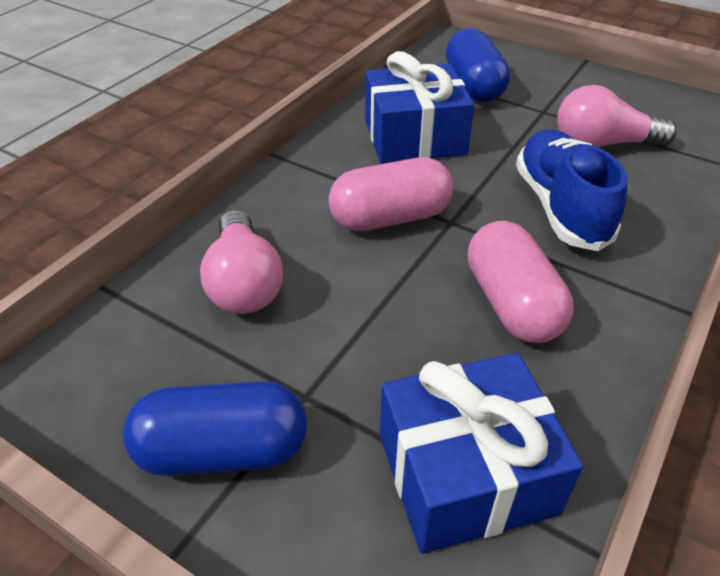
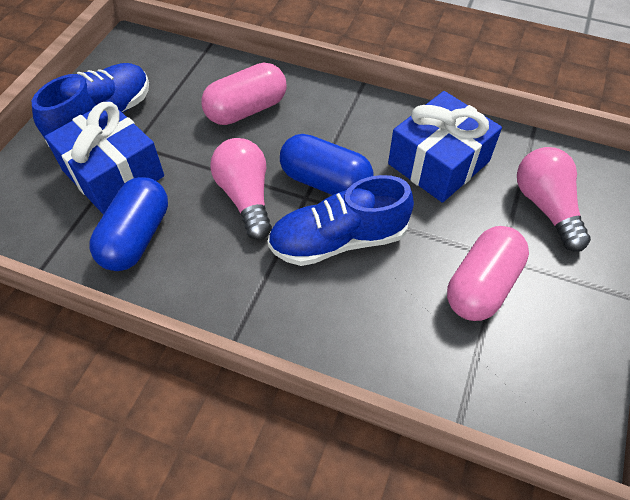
blue shoe: [516,129,627,251] = 1 -> [32,63,149,146] [267,175,414,266] = 2

